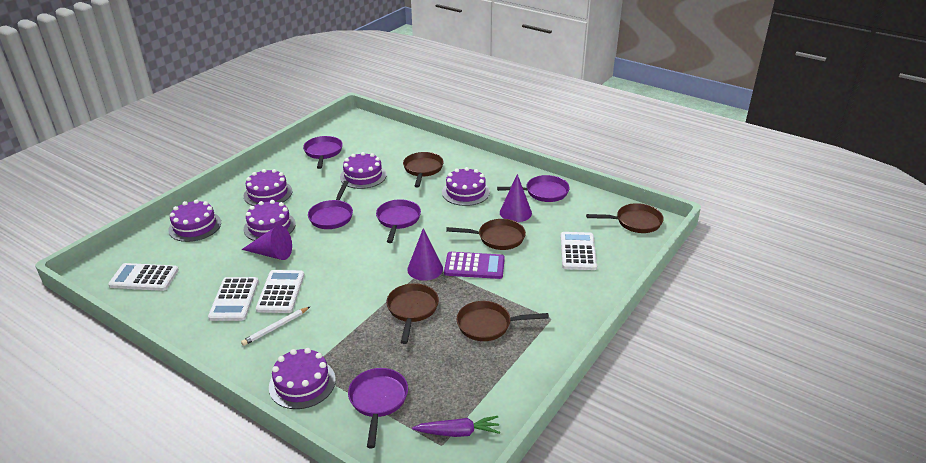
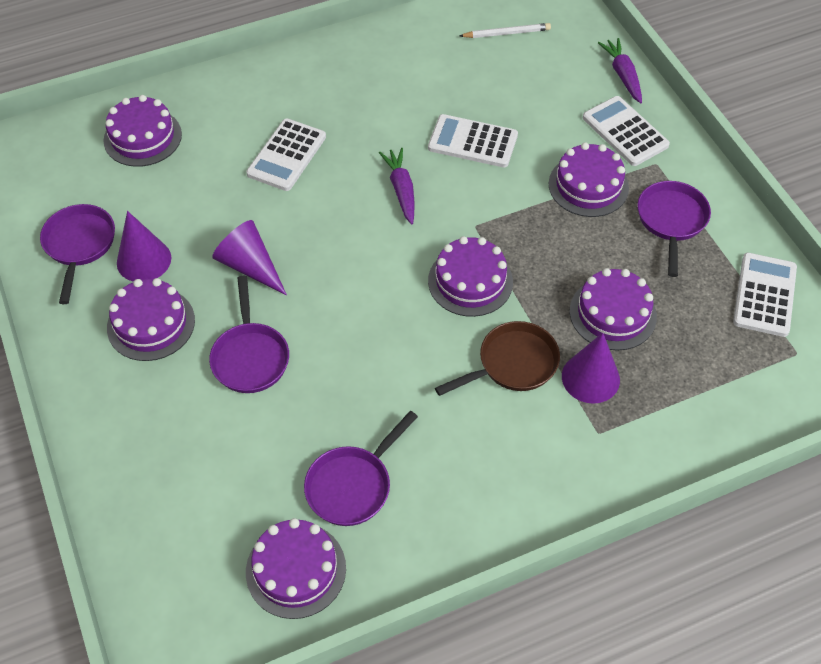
brown pan: [386,283,439,344] [403,152,444,188] [446,219,526,250] [457,301,549,341] [586,203,664,233] = 5 -> [435,321,560,396] = 1
purple calculator: [444,252,505,279] = 1 -> none = 0
purple carrot: [412,416,500,437] = 1 -> [379,148,414,224] [598,38,642,103] = 2
purple pan: [303,136,343,169] [308,181,353,229] [348,368,408,448] [376,199,421,243] [497,175,569,202] = 5 -> [40,204,115,304] [209,276,289,393] [304,411,418,526] [638,181,711,277] = 4

